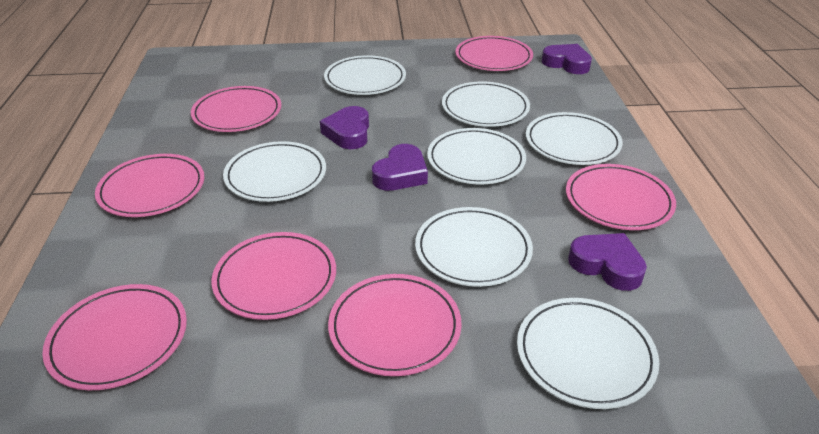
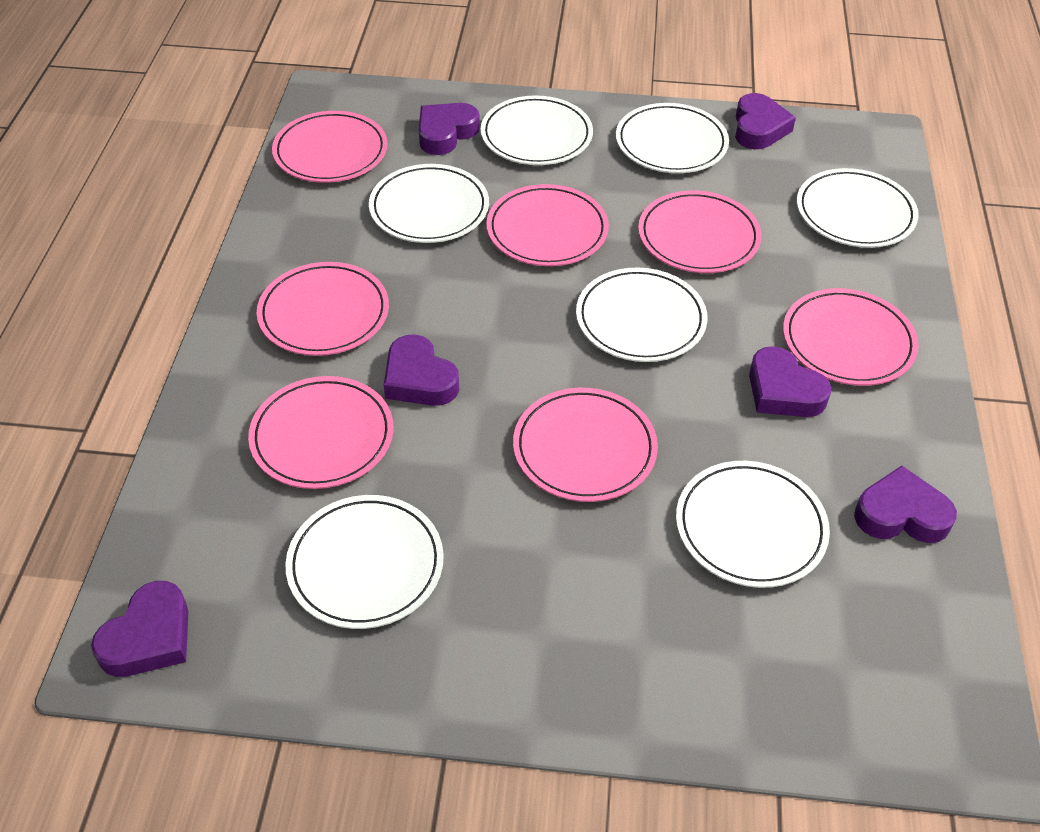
purple heart: [320,106,369,149] [372,144,428,191] [542,44,592,74] [568,233,647,291] = 4 -> [91,581,188,677] [384,334,459,406] [419,103,480,155] [735,93,796,149] [749,346,831,417] [854,466,957,543] = 6

